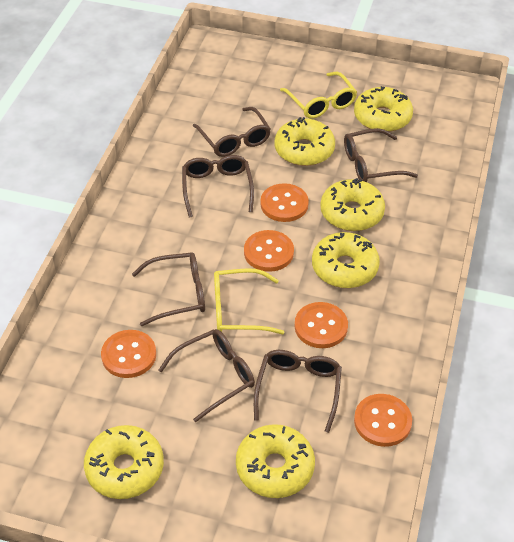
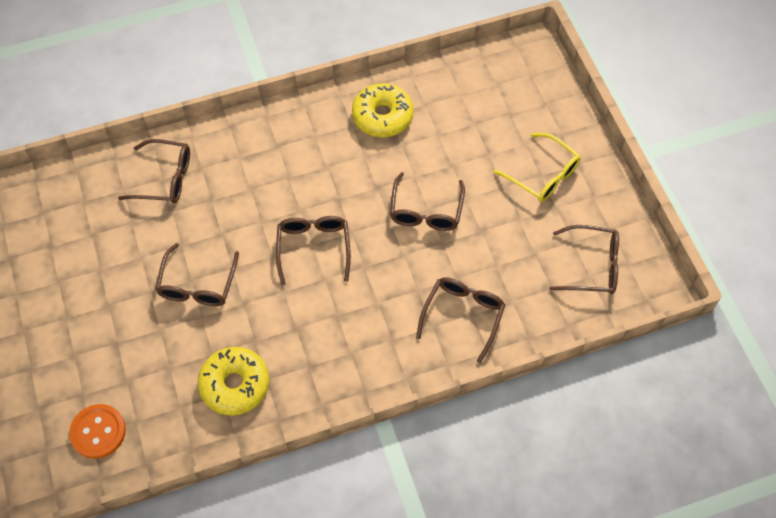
orange button: [101,330,156,378] [244,230,294,272] [260,183,309,222] [295,302,348,348] [354,394,412,447] = 5 -> [69,404,126,459] = 1
yellow donut: [84,425,164,499] [236,424,315,498] [275,117,335,166] [312,232,380,288] [320,178,385,231] [354,86,413,132] = 6 -> [198,347,269,416] [352,83,414,137] = 2
yellow glasses: [214,268,284,334] [280,72,357,119] = 2 -> [494,133,581,202] = 1

